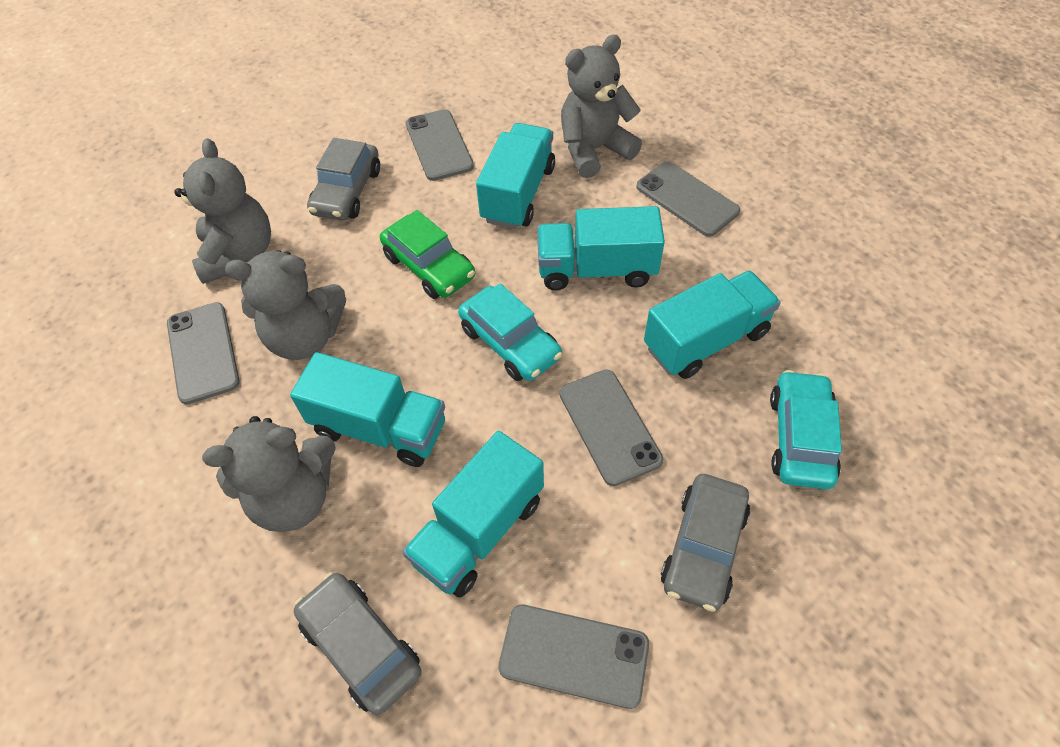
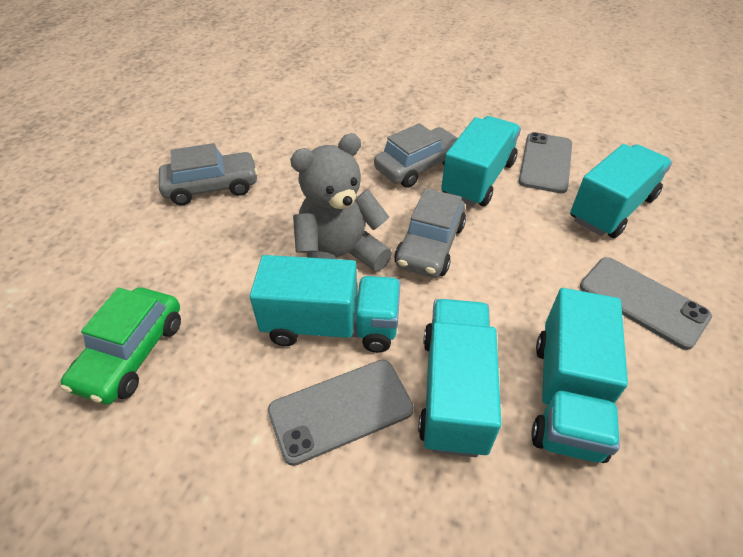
grey phone: [167,302,240,404] [406,109,474,181] [498,604,649,709] [559,369,663,486] [636,161,740,237] = 5 -> [268,360,414,466] [518,132,572,193] [580,257,712,350] = 3
grey teddy bear: [174,138,271,284] [202,416,336,532] [225,250,346,360] [561,35,642,178] = 4 -> [290,133,392,271] = 1
turquoise car: [458,283,562,381] [770,370,842,489] = 2 -> none = 0

